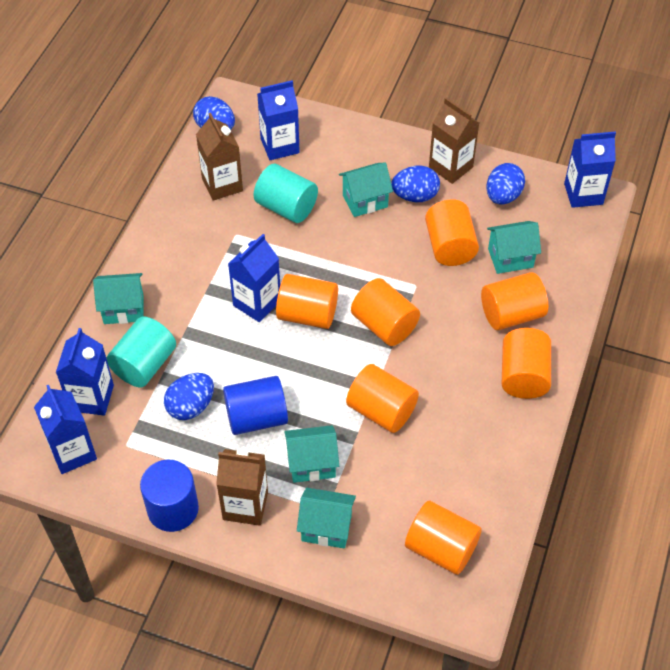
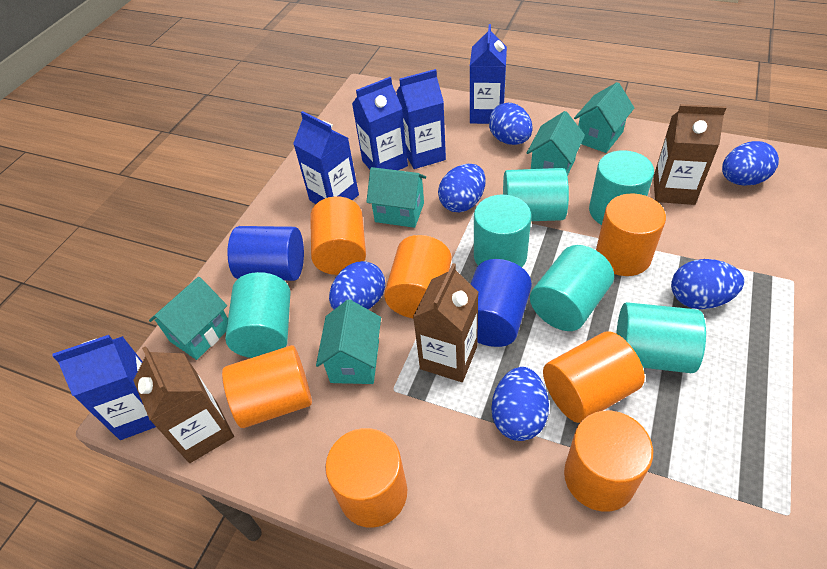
blue egg: [164,373,214,420] [193,96,235,130] [391,166,440,202] [487,163,525,205] = 4 -> [329,261,385,309] [438,164,486,213] [489,103,533,145] [492,367,549,441] [671,259,744,309] [722,141,779,186] = 6
turquoise cylinder: [107,316,176,387] [254,164,318,223] = 2 -> [225,272,290,358] [474,195,531,267] [503,168,569,221] [530,245,614,331] [589,150,654,225] [616,302,706,373] = 6

